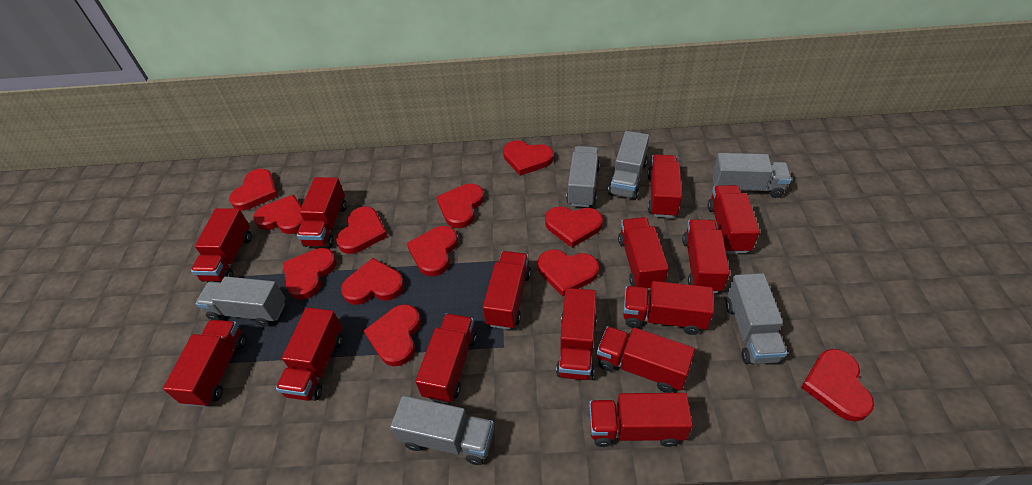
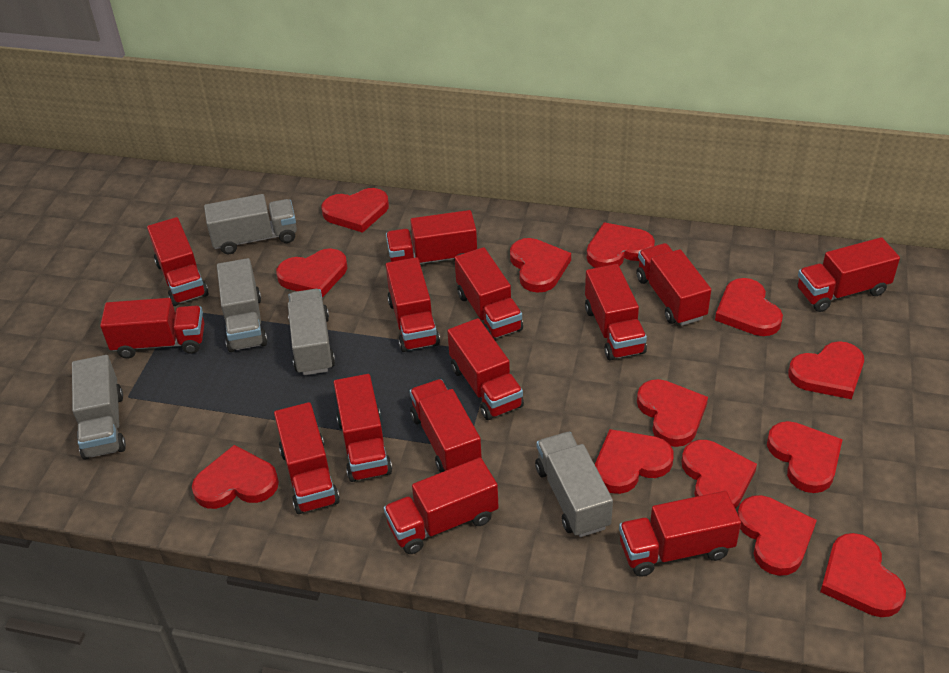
grey truck: [196,276,286,327] [390,396,494,465] [566,146,600,207] [608,131,649,200] [713,153,792,198] [726,273,787,364] = 6 -> [72,355,126,460] [204,194,297,254] [217,258,267,352] [288,289,335,375] [535,432,613,537] = 5
red heart: [229,169,278,210] [253,195,304,234] [283,248,337,300] [336,207,388,254] [341,258,405,305] [363,304,421,366] [407,226,458,276] [436,184,484,228] [503,140,554,176] [538,249,599,296] [545,206,603,248] [801,349,874,422] = 12 -> [192,445,279,509] [276,248,348,298] [322,188,389,233] [510,238,571,293] [587,222,655,268] [595,429,674,494] [637,379,708,447] [681,440,757,509] [715,278,783,336] [738,495,817,576] [767,421,843,493] [788,341,864,399] [820,533,906,617] = 13

